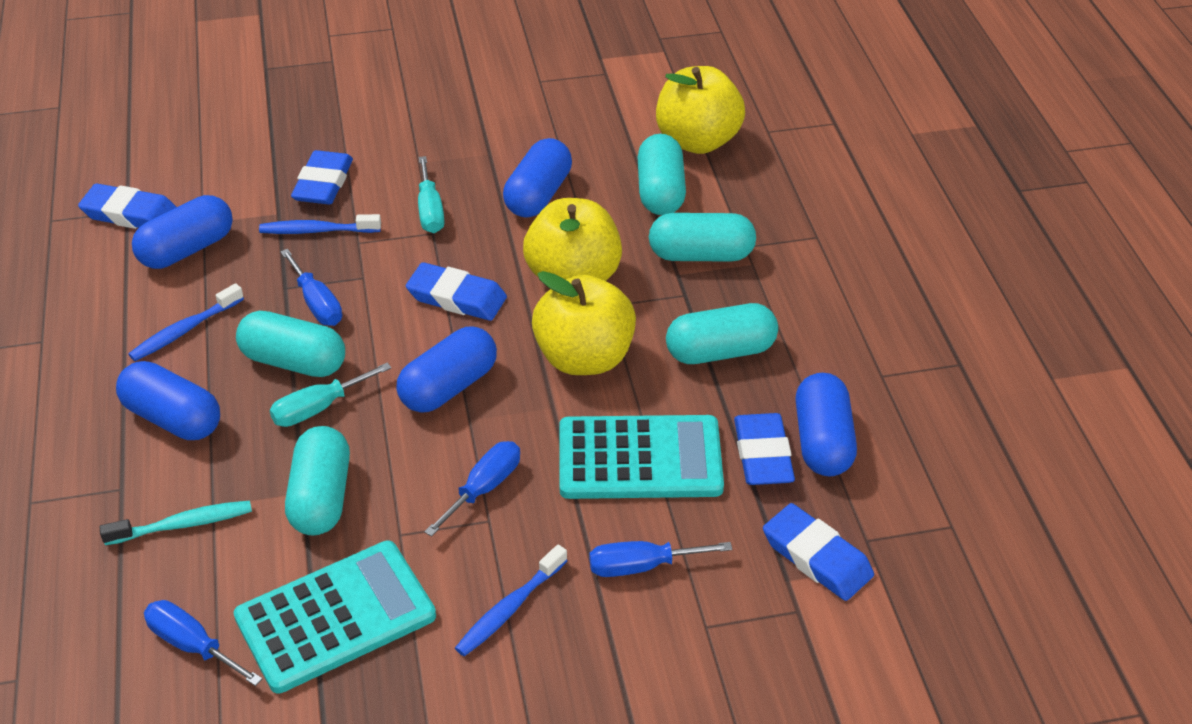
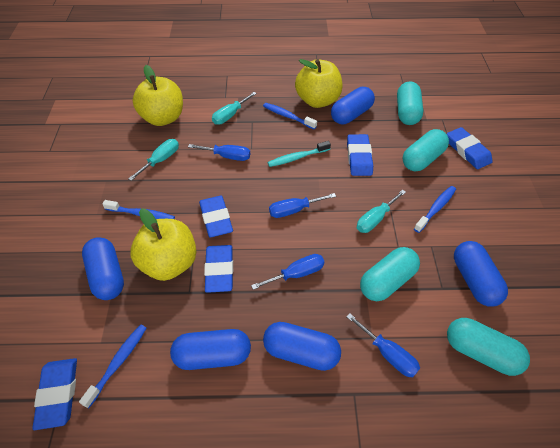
blue toothbrush: [128,283,244,361] [259,214,381,234] [455,544,568,656] = 3 -> [79,324,147,408] [103,200,175,219] [263,103,317,129] [414,186,456,233] = 4
turquoise calculator: [233,540,436,694] [560,415,724,499] = 2 -> none = 0
turquoise capsule: [236,311,345,377] [285,426,350,536] [638,134,686,215] [649,213,756,262] [666,303,778,364] = 5 -> [360,247,420,301] [397,82,423,125] [403,129,449,171] [447,318,530,376] = 4
turquoise screwdriver: [269,362,392,427] [418,156,445,233] = 2 -> [128,139,179,181] [212,92,257,125] [357,190,406,233] = 3

